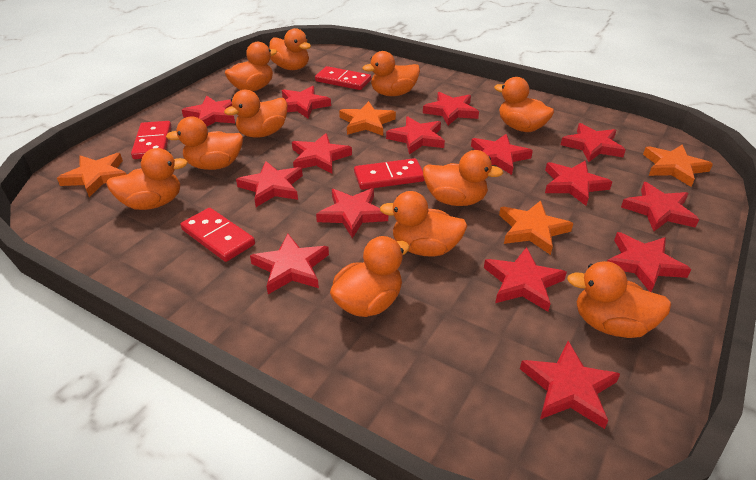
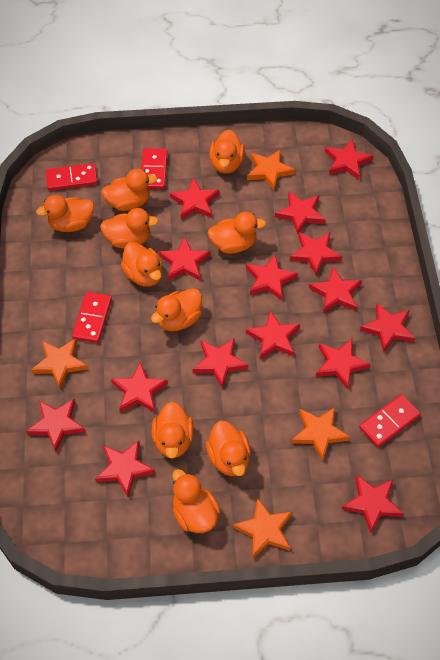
orange duck: [106,148,188,210] [166,117,243,170] [224,90,288,138] [225,42,277,91] [269,28,311,70] [330,236,410,317] [362,51,420,96] [380,191,467,257] [423,150,503,206] [494,77,554,132] [567,261,671,338] = 11 -> [36,195,94,232] [100,208,158,248] [102,169,157,211] [121,242,162,287] [151,288,202,331] [152,402,194,459] [172,469,220,533] [206,421,251,476] [208,212,266,254] [209,130,245,174] = 10

